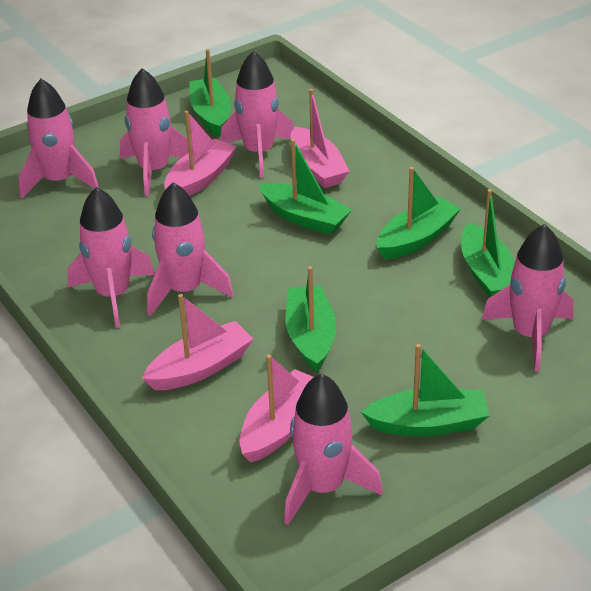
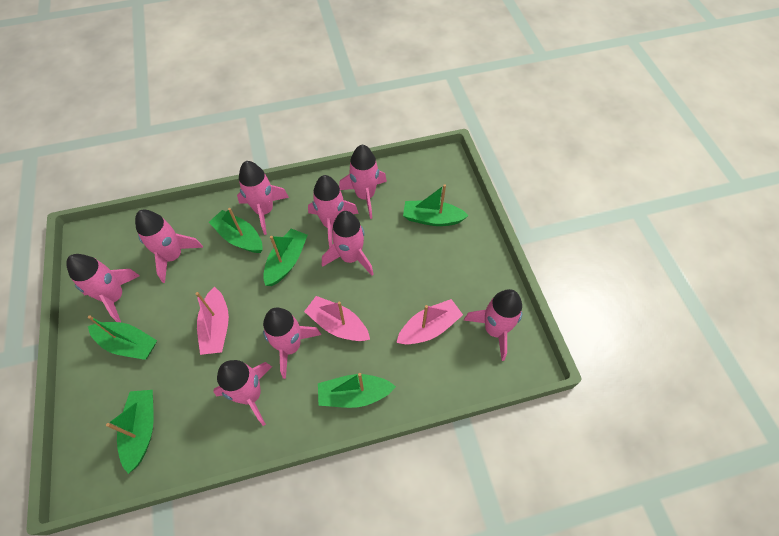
pink boat: [142,294,253,390] [164,111,237,196] [239,354,314,463] [291,89,350,188] = 4 -> [195,287,229,355] [304,296,370,341] [396,299,463,344] = 3
pink rocket: [18,79,99,199] [67,187,155,328] [120,68,189,197] [147,182,234,316] [221,51,294,178] [284,374,383,525] [482,224,574,371] = 7 -> [66,254,140,322] [135,210,203,283] [213,360,272,426] [237,161,289,235] [263,307,321,379] [308,175,359,248] [322,211,374,276] [339,145,387,219] [464,289,522,361] = 9

